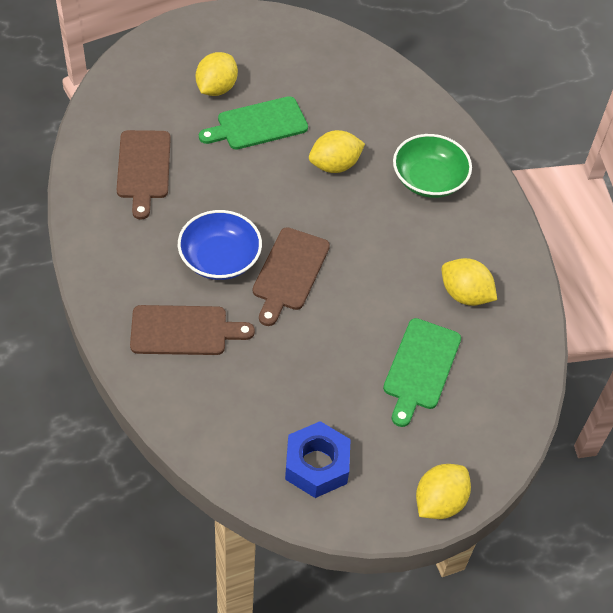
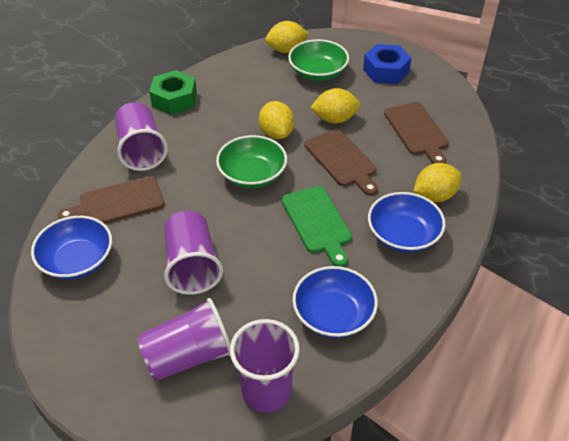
blue bowl: [178,210,262,280] = 1 -> [31,216,112,280] [293,266,378,338] [368,192,446,253] = 3
green bowl: [393,134,472,198] = 1 -> [216,135,287,188] [288,39,349,81] = 2
green cutting board: [199,96,308,150] [383,318,461,427] = 2 -> [282,186,352,267] = 1
green nut: none = 0 -> [149,70,197,115] = 1
purple cup: none = 0 -> [115,102,168,171] [137,298,231,380] [164,211,223,295] [230,319,300,413] = 4

